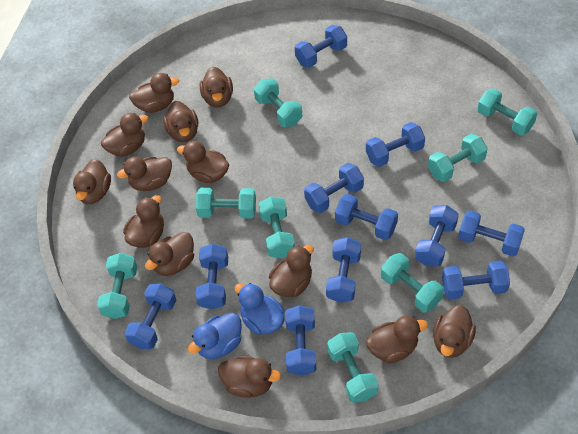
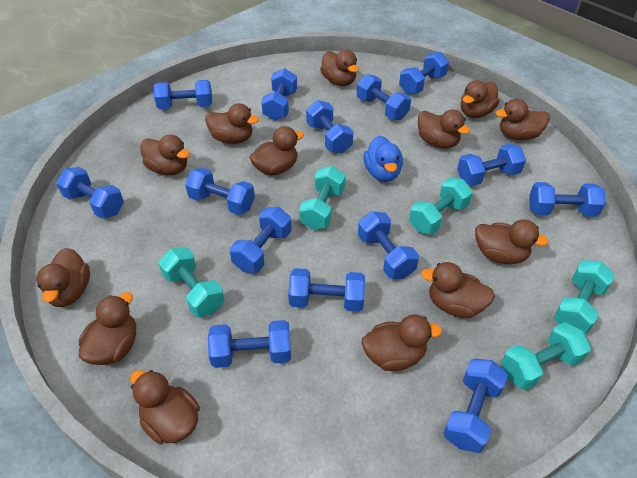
blue duck: [188,313,242,359] [235,283,285,335] = 2 -> [363,136,403,182] = 1
blue dumbbell: [124,284,176,349] [196,243,228,309] [285,305,316,376] [295,25,347,68] [304,163,364,213] [326,237,361,303] [335,194,398,240] [366,122,425,167] [415,205,459,266] [442,261,510,299] [458,210,525,256] = 11 -> [56,167,124,219] [154,80,212,109] [185,168,255,215] [208,320,291,368] [230,207,292,273] [261,68,297,121] [288,268,365,312] [306,100,353,153] [357,74,411,120] [358,211,419,279] [399,52,449,94] [443,358,508,453] [457,144,526,186] [529,182,605,217] = 14
turquoise dumbbell: [97,253,137,319] [196,188,256,218] [254,78,302,127] [259,196,295,258] [327,332,379,403] [381,253,444,312] [428,134,488,182] [477,88,537,135] = 8 -> [158,247,225,317] [299,166,346,230] [409,178,473,235] [501,322,591,391] [554,260,615,334] = 5

